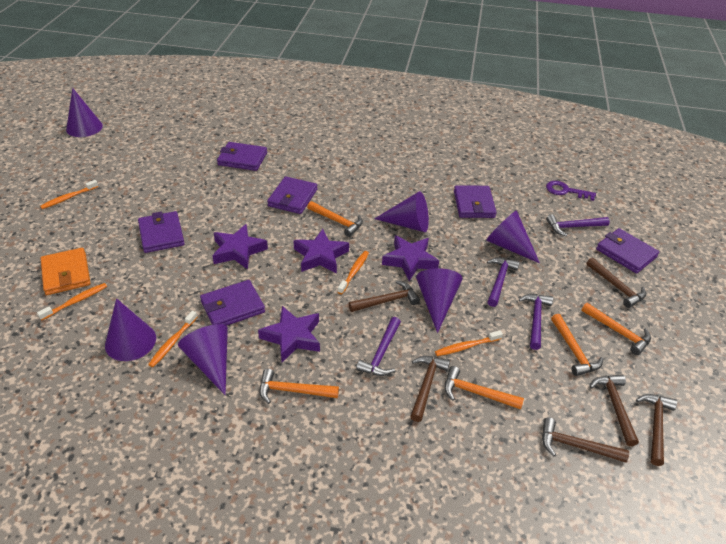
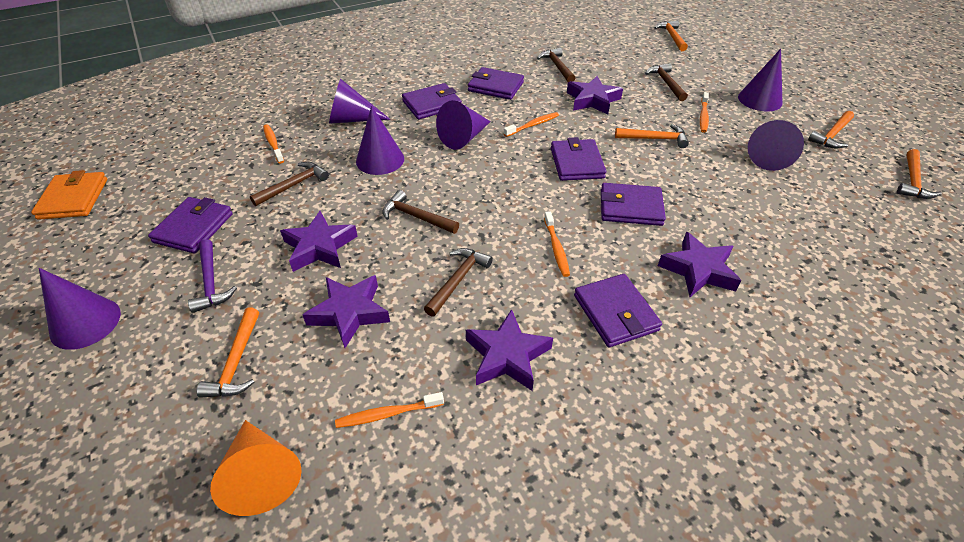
brown hammer: [349,281,420,312] [410,356,450,422] [542,417,629,463] [586,258,646,308] [589,374,639,446] [636,394,677,466] = 6 -> [250,162,329,206] [383,190,459,234] [424,248,493,317] [537,48,575,82] [645,63,688,101] = 5
orange cone: none = 0 -> [210,420,302,516] = 1
purple hammer: [356,317,401,376] [487,257,520,307] [519,294,553,350] [546,214,610,236] = 4 -> [188,239,237,313] = 1
purple key: [546,181,596,201] = 1 -> none = 0
purple star: [212,224,268,269] [258,306,320,362] [293,229,349,273] [382,235,439,281] = 4 -> [280,211,358,272] [303,275,390,348] [466,309,553,391] [567,76,623,115] [658,232,741,297] = 5

